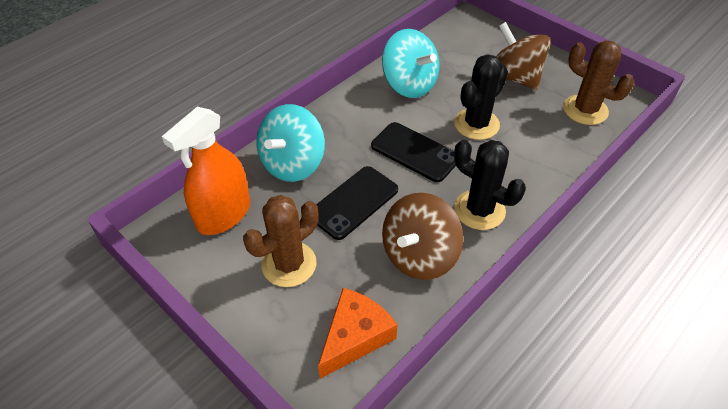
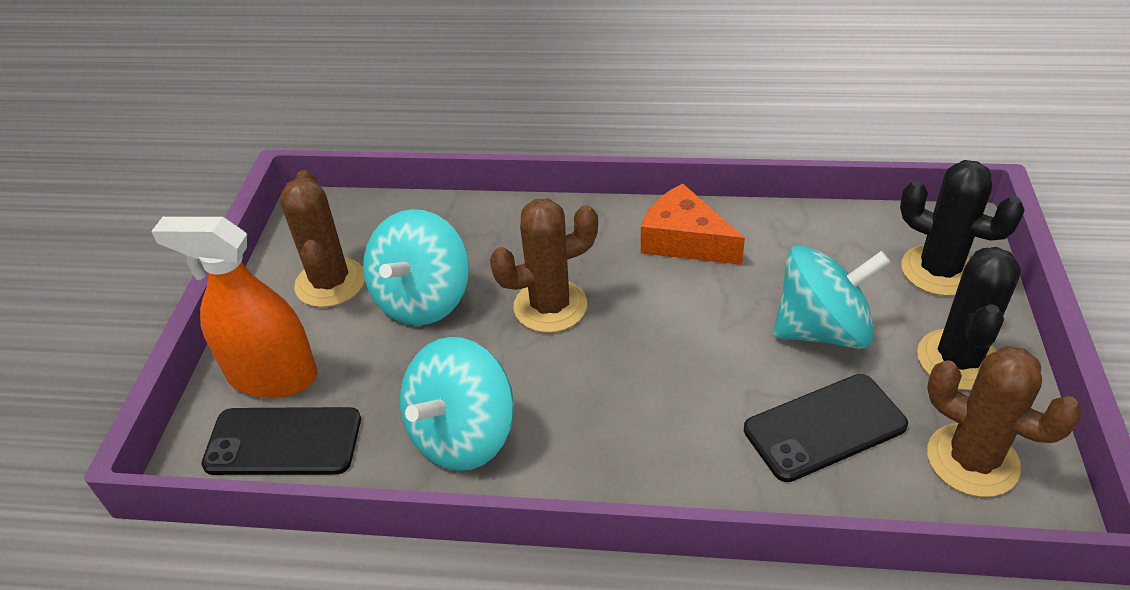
brown cactus: [243,195,319,287] [563,40,634,125] = 2 -> [280,170,365,307] [490,198,598,333] [927,346,1082,497] = 3
brown spinning top: [382,193,463,280] [496,22,551,90] = 2 -> none = 0
turquoise spinning top: [257,104,325,182] [382,29,439,98] = 2 -> [363,209,469,326] [400,337,514,471] [773,245,890,349] = 3

